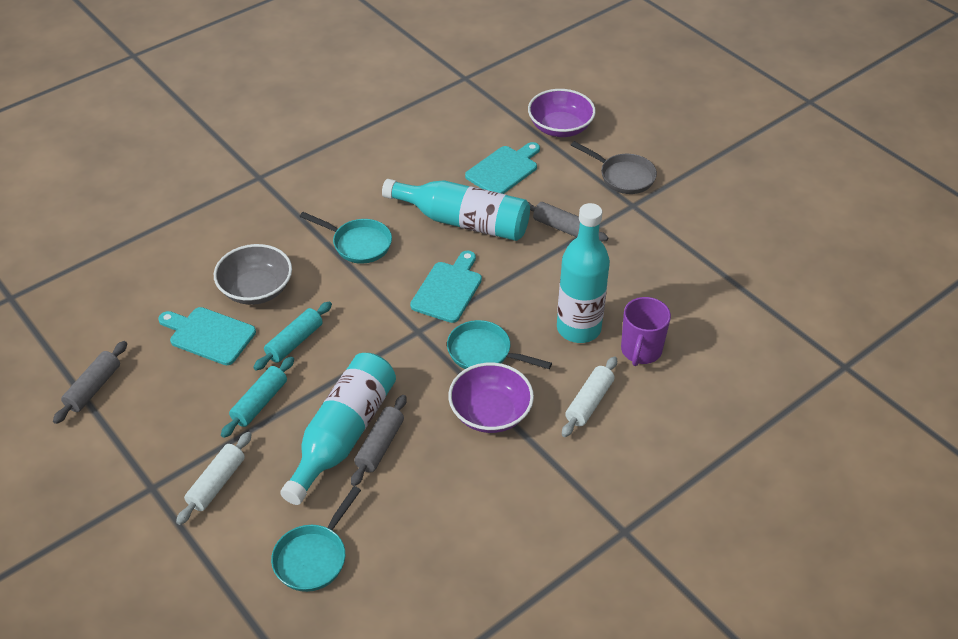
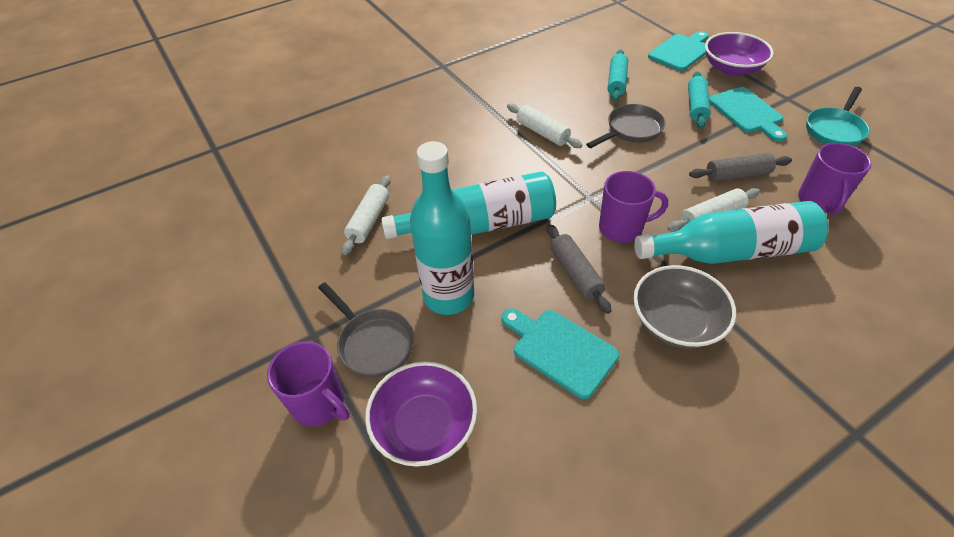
grey pan: [571,141,657,194] = 1 -> [318,282,414,377] [586,104,666,148] = 2
grey rolling pin: [53,341,127,424] [351,395,407,486] [528,202,608,241] = 3 -> [547,224,611,314] [689,153,792,182] = 2
purple mug: [621,297,671,366] = 1 -> [267,341,350,427] [599,171,668,243] [798,143,872,215] = 3
turquoise pan: [271,486,361,592] [300,212,392,264] [447,320,552,369] = 3 -> [806,87,870,146] = 1
white rolling pin: [176,432,252,525] [562,356,617,437] = 2 -> [342,175,391,255] [507,103,582,148] [667,188,760,232] = 3

